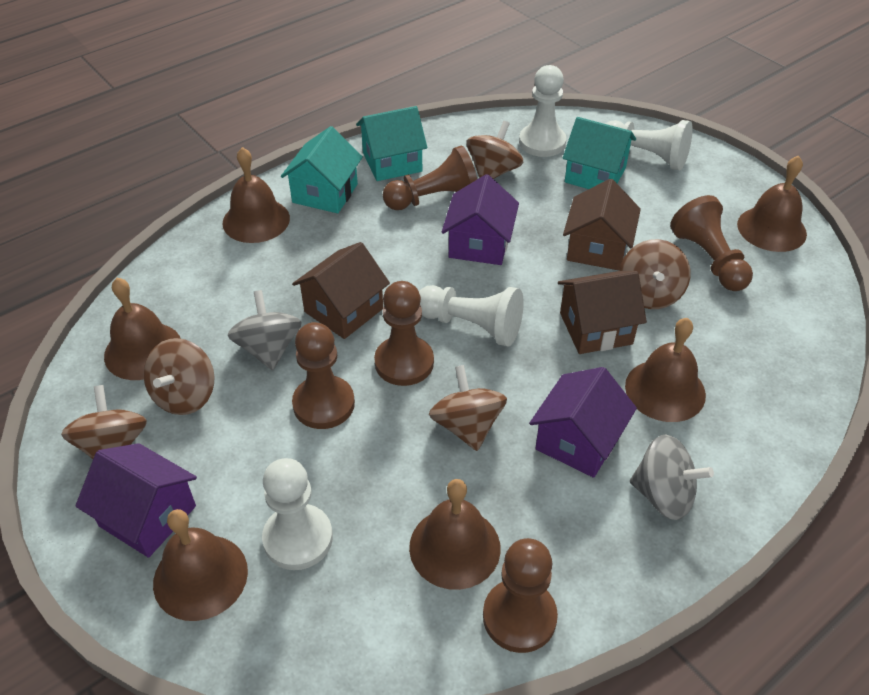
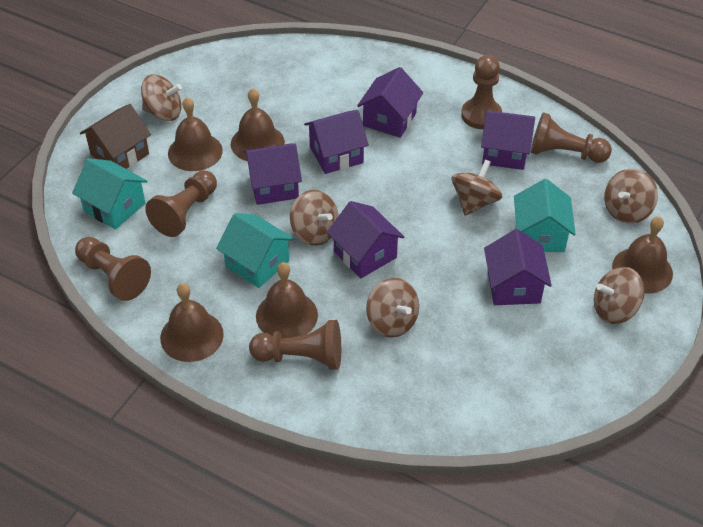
brown bell: [104,278,181,380] [153,509,248,621] [222,147,290,243] [409,479,501,590] [625,318,706,422] [737,155,807,252] = 6 -> [160,283,224,362] [168,97,223,171] [231,88,285,161] [256,262,318,339] [612,216,673,294] = 5
brown house: [292,242,390,339] [558,271,647,354] [563,179,641,271] = 3 -> [80,104,151,169] = 1
brown spinning top: [61,385,147,459] [143,338,215,415] [429,365,507,451] [466,121,523,179] [620,239,690,309] = 5 -> [141,75,182,121] [290,190,339,246] [366,278,419,337] [452,160,502,216] [594,267,645,324] [604,169,658,224] = 6
grey spinning top: [227,290,302,370] [630,435,714,520] = 2 -> none = 0
purple house: [75,443,197,558] [442,174,519,265] [529,367,637,478] = 3 -> [244,143,302,205] [304,110,369,174] [327,201,404,279] [357,67,423,138] [481,110,535,170] [484,229,552,305] = 6
white pawn: [262,458,333,570] [419,285,524,347] [519,65,566,157] [606,120,693,170] = 4 -> none = 0

